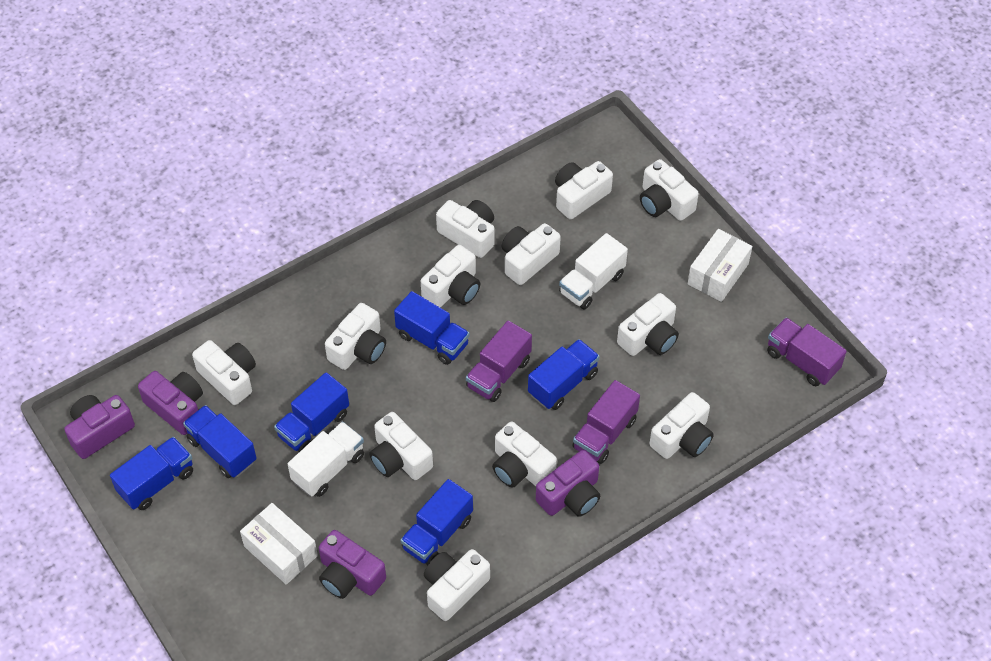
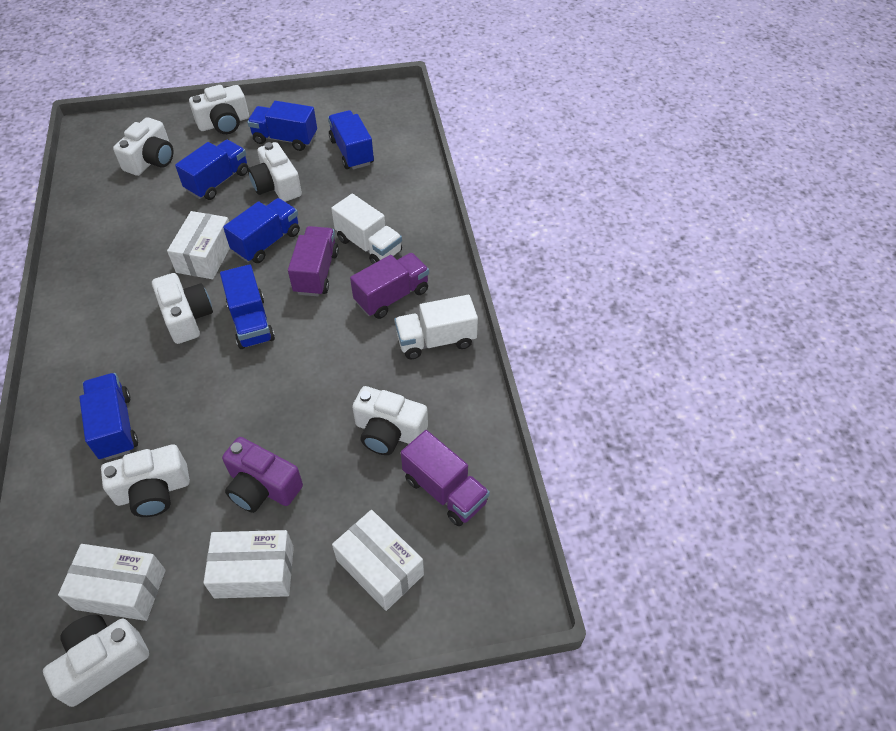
purple camera: [64,395,135,459] [138,371,203,435] [319,530,386,599] [536,450,600,517] = 4 -> [222,437,303,513] = 1
white box: [240,503,318,585] [688,229,752,302] = 2 -> [58,544,166,621] [167,211,230,279] [203,530,294,598] [332,510,424,611] = 4
white camera: [192,340,256,405] [325,303,386,370] [369,412,433,480] [421,245,480,308] [424,549,490,621] [436,200,495,258] [492,422,557,488] [502,223,561,285] [555,161,613,220] [617,293,679,356] [640,159,699,221] [650,392,714,459] = 12 -> [43,614,149,707] [101,444,190,517] [113,117,173,176] [152,273,213,344] [189,85,249,134] [248,142,302,202] [352,386,428,455] = 7

